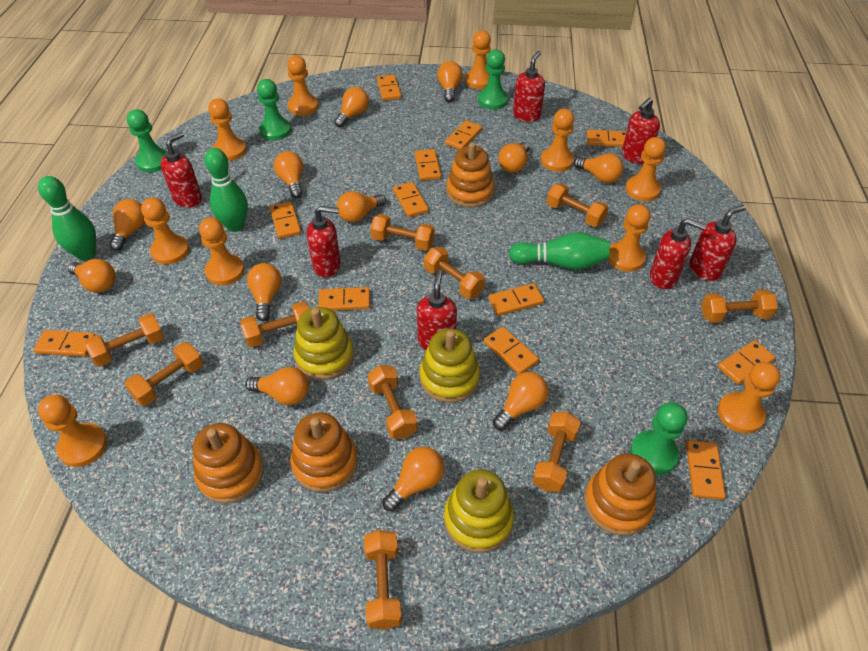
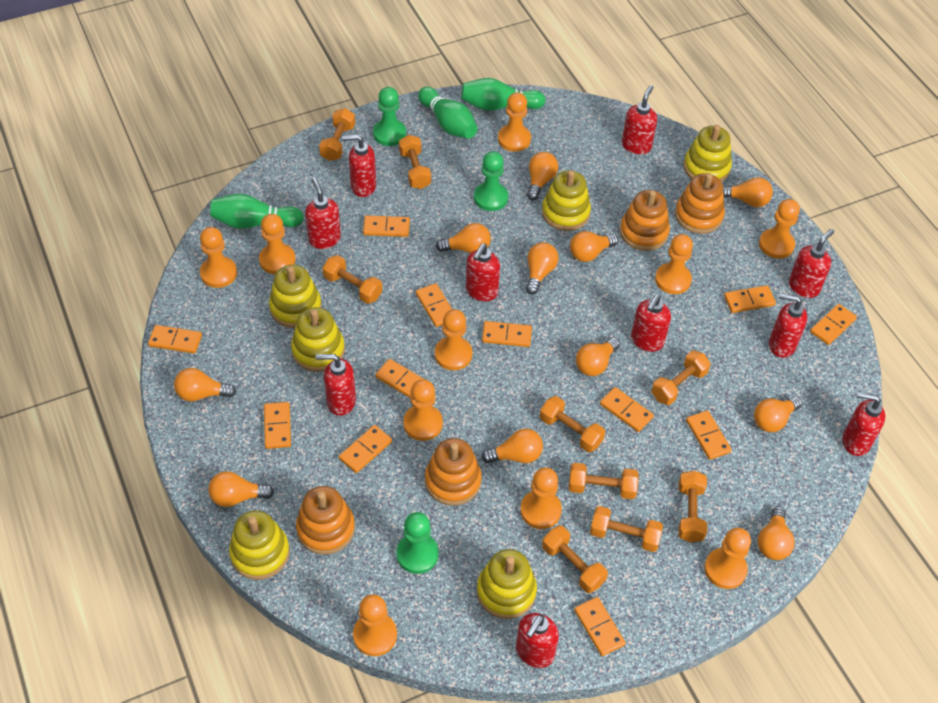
green pawn: [127,109,167,173] [257,79,291,140] [478,50,508,110] [630,402,688,475] = 4 -> [373,87,406,146] [396,512,439,574] [474,151,508,211] = 3
orange dumbbell: [85,313,164,367] [124,342,203,406] [240,302,309,347] [364,530,402,629] [368,365,418,439] [370,214,435,251] [424,247,485,299] [533,412,580,492] [546,183,609,227] [701,290,778,323] = 10 -> [319,108,355,161] [323,255,382,304] [399,135,431,189] [540,396,605,452] [542,526,608,593] [569,463,639,499] [590,506,663,552] [651,350,711,405] [678,471,707,542] = 9
orange light bulb: [68,259,115,293] [110,199,145,251] [245,367,309,405] [247,263,282,321] [274,151,303,198] [334,87,369,127] [337,191,386,222] [382,447,444,511] [437,61,463,102] [493,372,548,430] [498,142,529,173] [574,153,624,183] = 12 -> [174,368,236,401] [209,471,274,507] [436,223,491,253] [482,429,543,463] [526,242,559,295] [527,152,558,200] [570,231,618,262] [576,338,620,376] [723,177,773,207] [754,396,802,432] [758,506,795,560] = 11
red soap dispenser: [160,132,202,208] [307,206,341,278] [417,269,457,350] [513,51,545,122] [622,98,660,164] [650,218,707,289] [689,205,746,281] = 7 -> [305,178,341,249] [316,354,356,416] [342,134,376,197] [466,243,500,301] [516,613,559,668] [622,85,657,154] [631,294,671,352] [769,293,807,358] [789,229,834,298] [843,392,885,456] = 10
yellow stacking toy: [294,307,354,380] [419,329,480,403] [444,469,514,553] = 3 -> [229,510,290,580] [269,265,322,328] [291,307,345,372] [477,549,537,619] [542,170,591,231] [683,125,732,182] = 6

